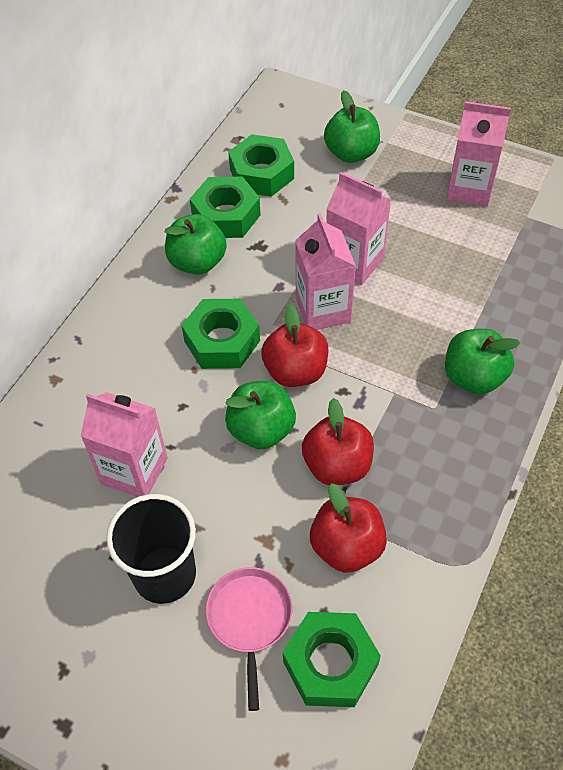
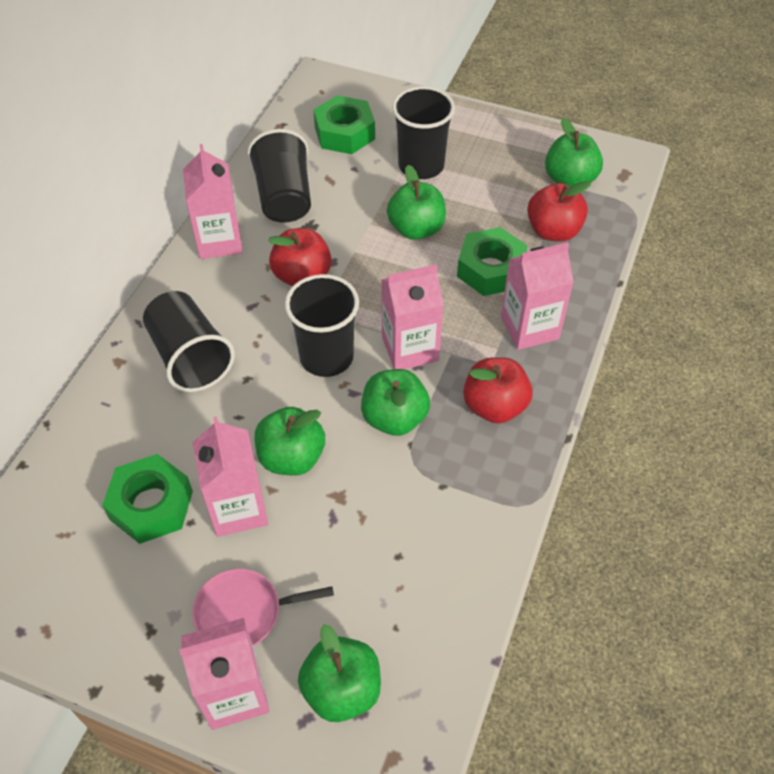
black cup: [106,494,196,604] = 1 -> [143,291,235,392] [247,129,311,222] [285,274,359,377] [392,86,455,179] = 4
green apple: [165,214,227,275] [225,381,296,449] [324,90,380,163] [445,329,521,394] = 4 -> [255,407,325,476] [298,624,381,722] [361,369,430,436] [387,165,446,240] [545,118,603,186] = 5
green nut: [181,299,260,369] [190,177,261,238] [228,134,294,197] [283,612,381,707] = 4 -> [102,454,193,544] [313,95,375,154] [457,227,528,296] = 3
pink carton: [81,392,168,497] [295,213,356,330] [326,172,391,285] [447,101,511,206] = 4 -> [179,618,269,730] [183,144,243,259] [193,416,268,537] [381,264,444,369] [501,242,574,350] = 5

